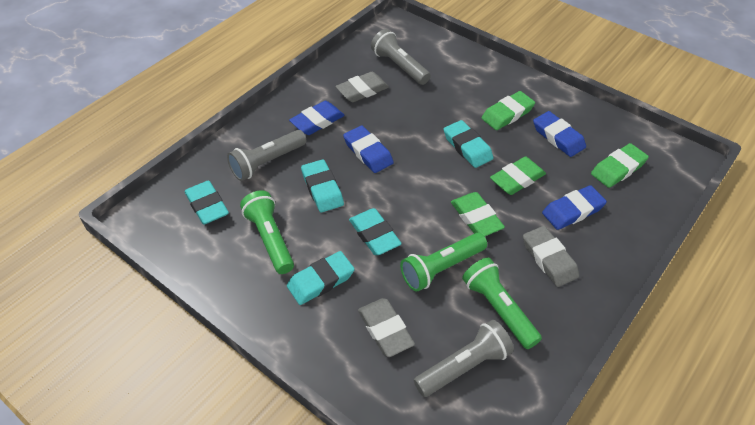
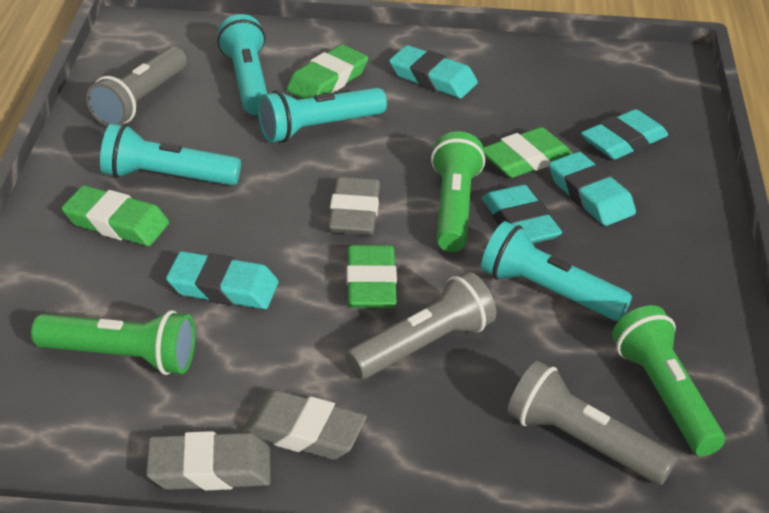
blue eraser: [289,101,345,135] [343,125,394,173] [533,111,586,157] [542,185,607,230] = 4 -> none = 0
turquoise flashlight: none = 0 -> [100,124,241,185] [217,14,267,115] [258,87,387,142] [481,221,632,321] = 4

